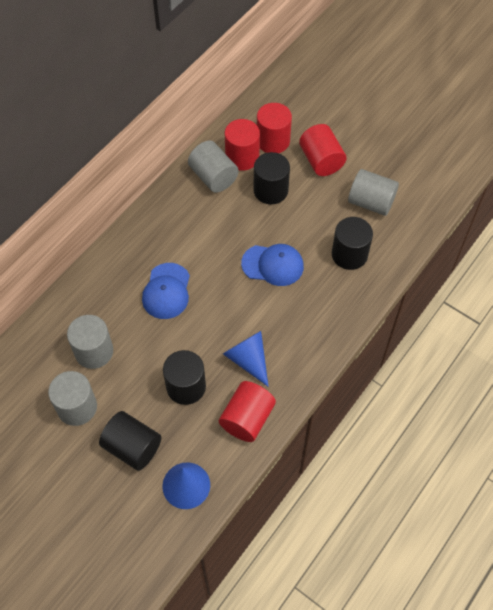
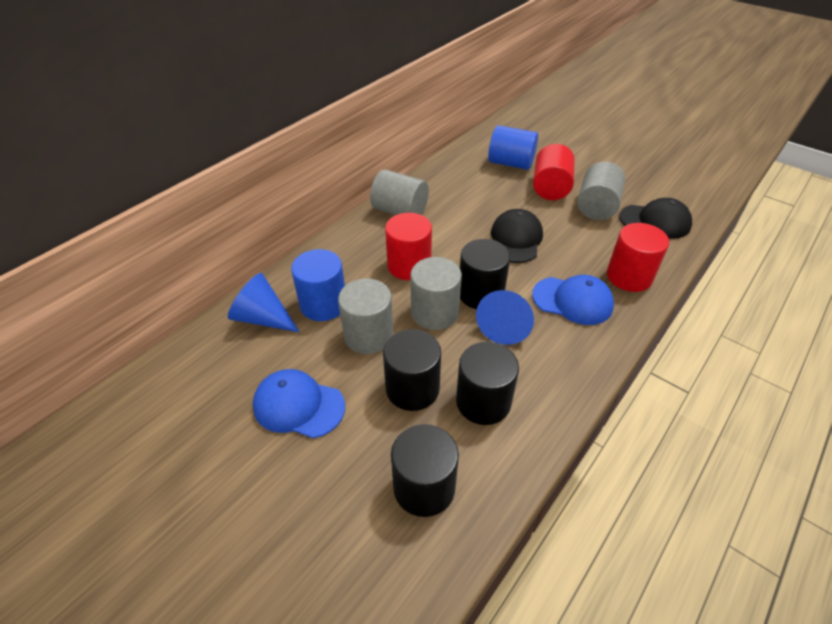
black cap: none = 0 -> [491,209,543,263] [619,198,692,239] = 2
blue cylinder: none = 0 -> [291,249,345,321] [488,125,538,170] = 2
red cylinder: [219,381,276,442] [225,119,260,171] [257,103,292,153] [299,124,347,176] = 4 -> [385,213,432,280] [533,144,575,200] [607,223,669,292] = 3

